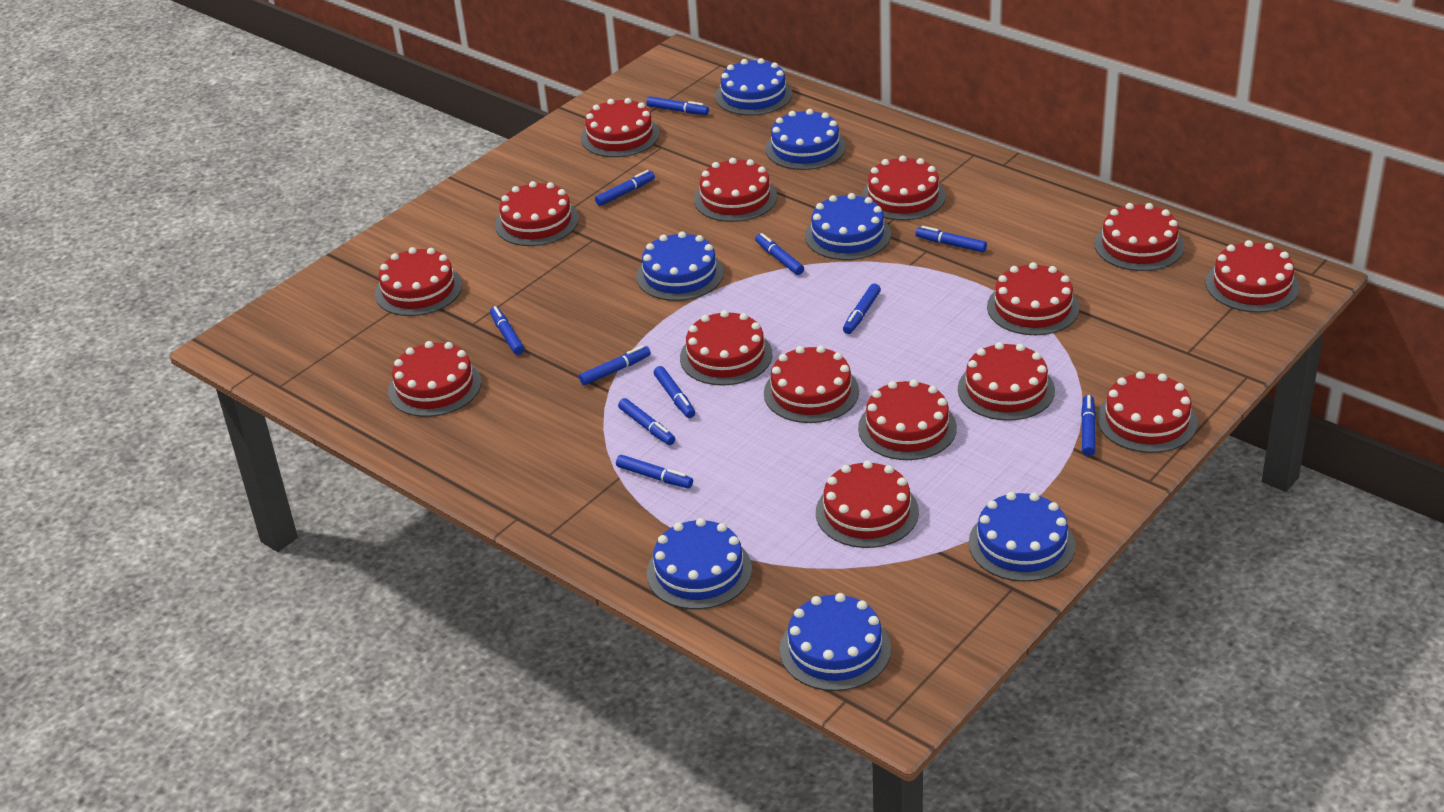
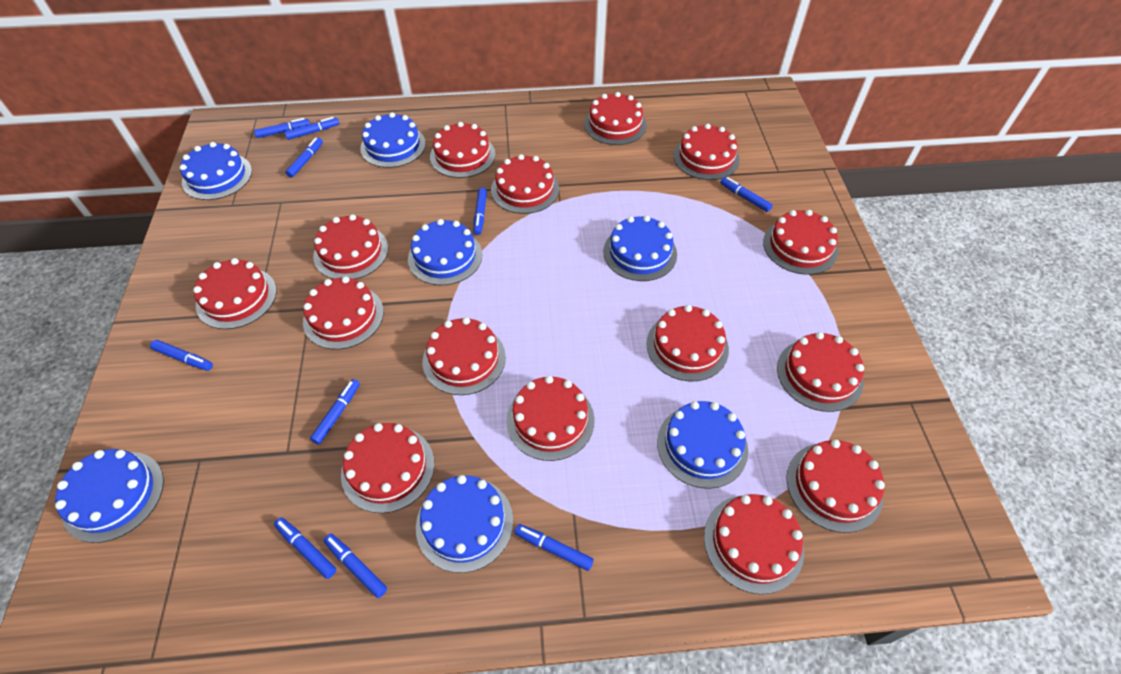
blue marker: [490,306,524,355] [579,345,651,385] [595,170,655,206] [616,455,693,488] [618,398,675,445] [646,96,709,115] [654,366,695,418] [755,233,804,275] [843,284,881,334] [915,226,987,252] [1081,395,1096,456] = 11 -> [150,340,213,371] [254,118,310,138] [274,517,336,579] [284,117,339,140] [286,138,323,178] [310,379,360,444] [323,534,387,598] [473,188,487,235] [514,524,594,571] [720,177,773,212] = 10

